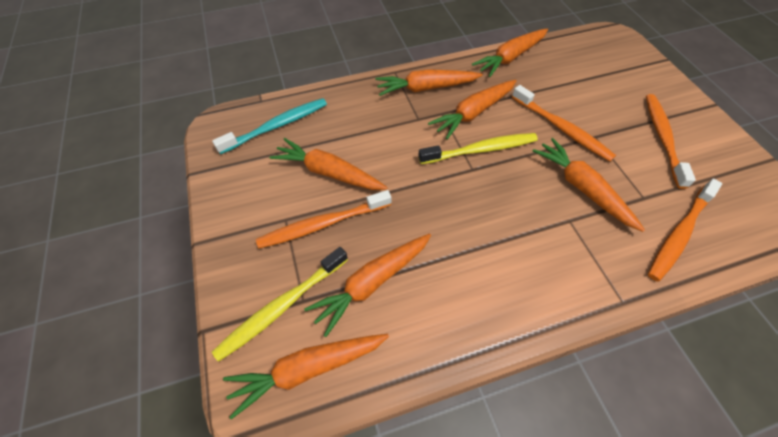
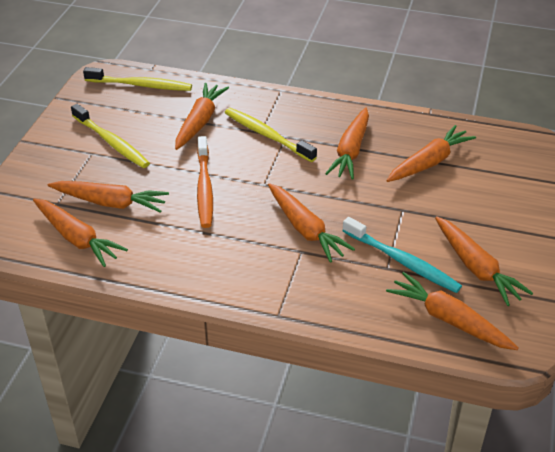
orange carrot: [223,334,389,419] [269,138,388,190] [304,234,431,337] [375,69,483,96] [428,80,517,139] [472,28,548,77] [533,138,645,232] = 7 -> [33,198,128,267] [48,181,169,213] [175,83,229,150] [268,183,355,263] [325,107,369,180] [386,125,476,182] [386,272,519,350] [435,216,533,306] = 8
orange toothbrush: [256,190,391,249] [512,85,616,162] [646,94,696,189] [648,178,722,282] = 4 -> [197,136,213,228] = 1
yellow toothbrush: [212,247,348,362] [418,133,538,164] = 2 -> [71,104,150,168] [83,67,192,91] [225,108,317,162] = 3

